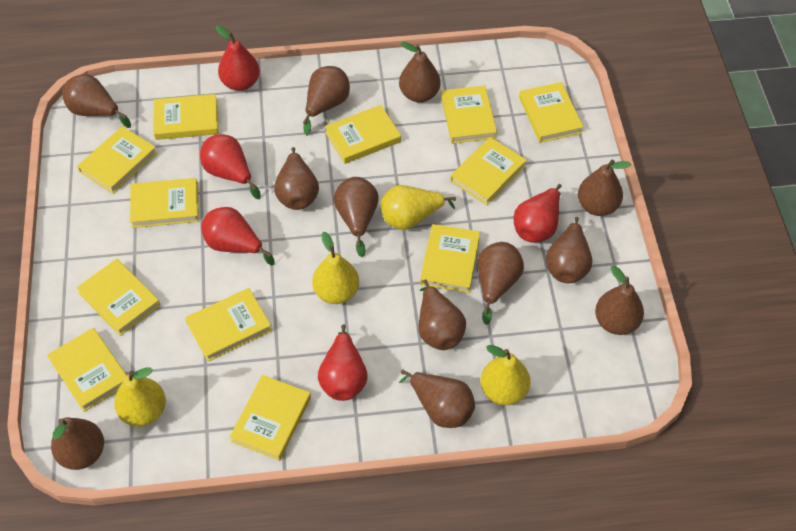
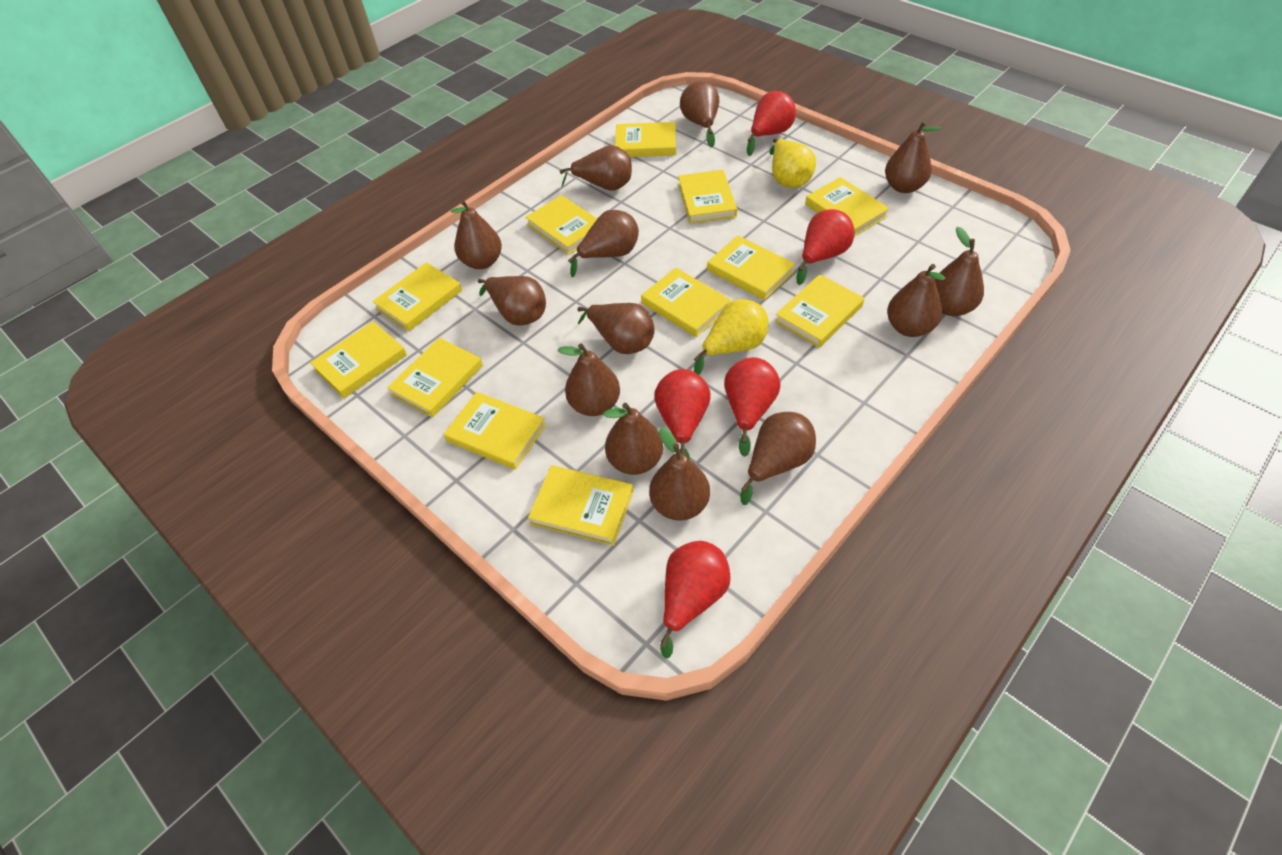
brown pear: [51,417,104,470] [62,74,131,128] [274,147,319,210] [303,66,350,136] [334,177,379,257] [399,42,441,103] [399,370,475,428] [419,279,466,350] [478,242,524,325] [545,217,592,283] [578,159,631,216] [595,266,644,335] = 12 -> [451,200,502,269] [478,276,546,325] [558,343,620,416] [560,145,632,191] [568,210,639,277] [578,303,655,354] [603,403,663,475] [649,427,710,521] [680,81,719,147] [741,412,816,505] [885,121,941,193] [887,264,946,337] [935,227,984,316] = 13
yellow pear: [114,368,166,427] [312,232,359,304] [381,185,456,230] [480,345,530,405] = 4 -> [694,299,769,375] [770,139,816,188] = 2

